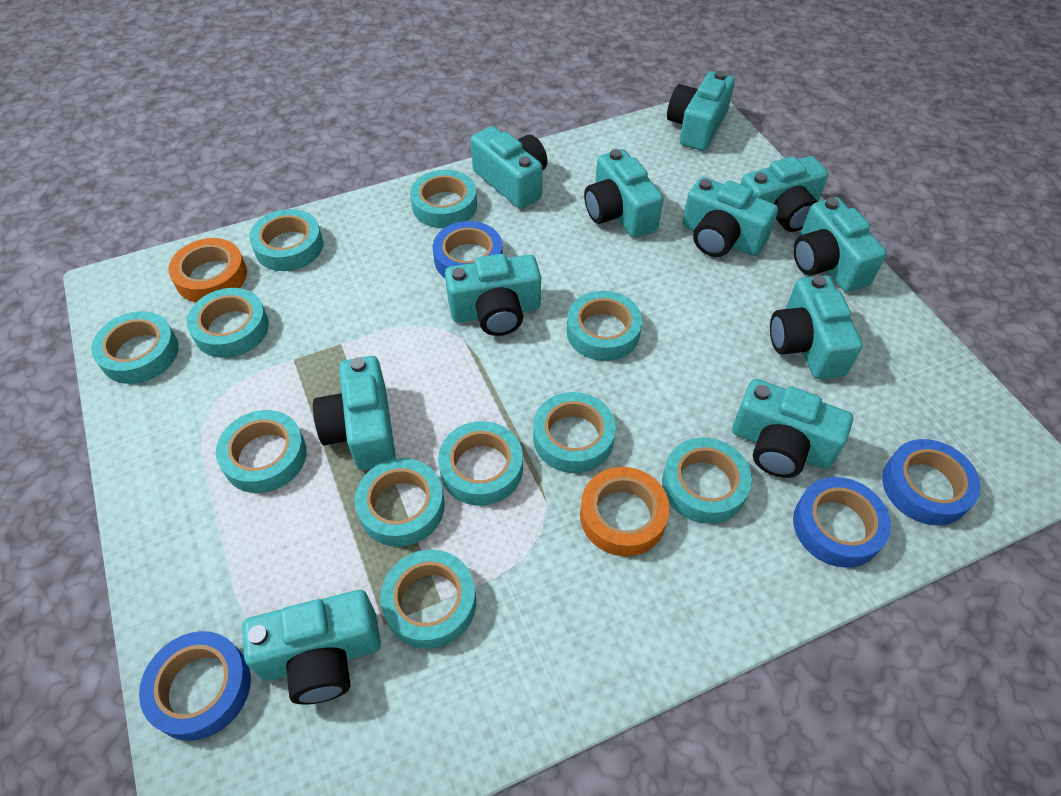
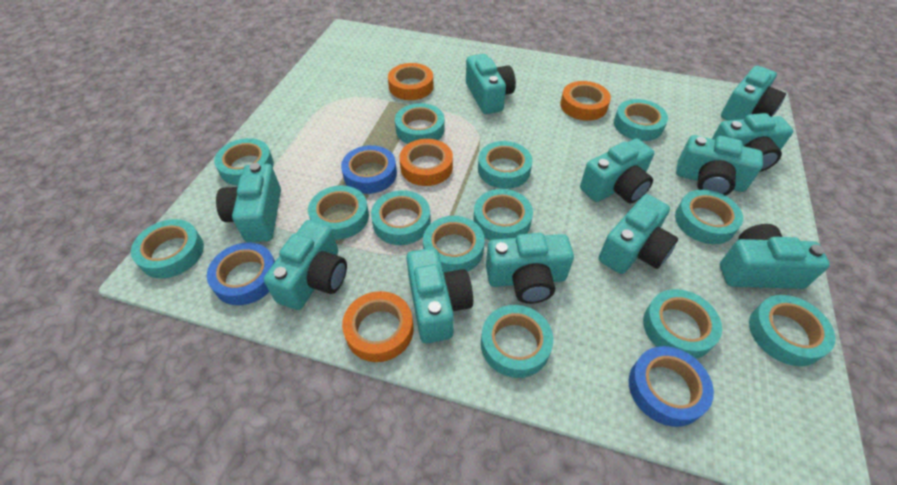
blue tape: [139,631,251,741] [433,221,503,278] [793,477,891,568] [882,439,981,525] = 4 -> [207,243,275,305] [341,145,397,194] [629,346,714,427] = 3
orange tape: [168,238,247,302] [580,467,670,556] = 2 -> [342,291,413,362] [388,63,433,100] [399,139,453,186] [560,81,611,121] = 4
turquoise tape: [91,311,179,384] [187,288,269,358] [216,410,307,493] [249,209,323,271] [355,458,445,547] [380,549,476,649] [410,170,477,228] [438,421,523,506] [533,392,616,473] [567,291,642,361] [662,437,752,524] = 11 -> [131,219,204,278] [214,138,274,186] [308,186,369,240] [371,190,431,245] [395,103,445,144] [423,216,485,272] [473,189,533,241] [478,141,532,189] [481,305,553,378] [614,99,668,141] [643,289,722,359] [675,190,743,244] [749,295,835,366] = 13

